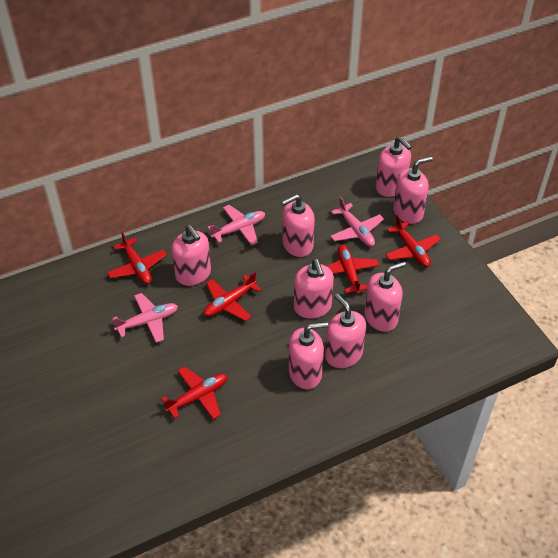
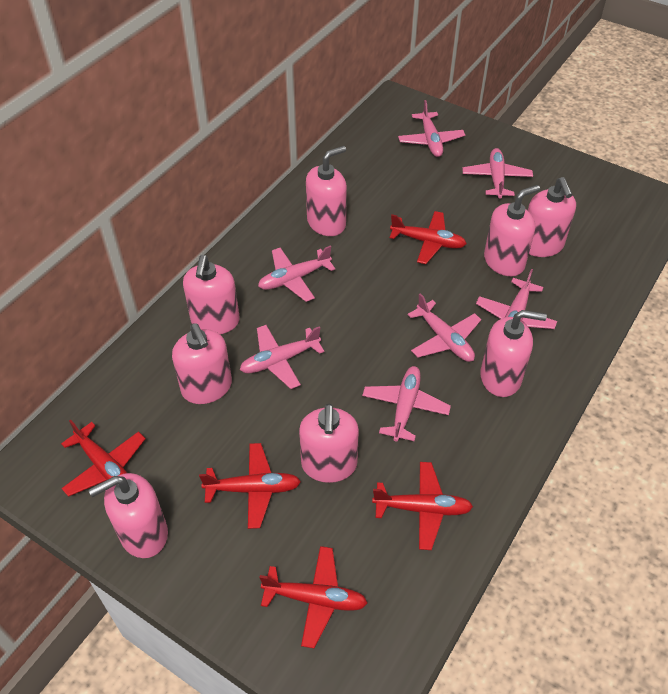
pink plane: [112,293,178,343] [208,205,265,245] [330,197,384,247] = 3 -> [240,325,324,389] [258,246,335,302] [362,366,451,442] [398,100,465,157] [408,293,481,362] [462,148,533,199] [476,269,557,329] = 7

